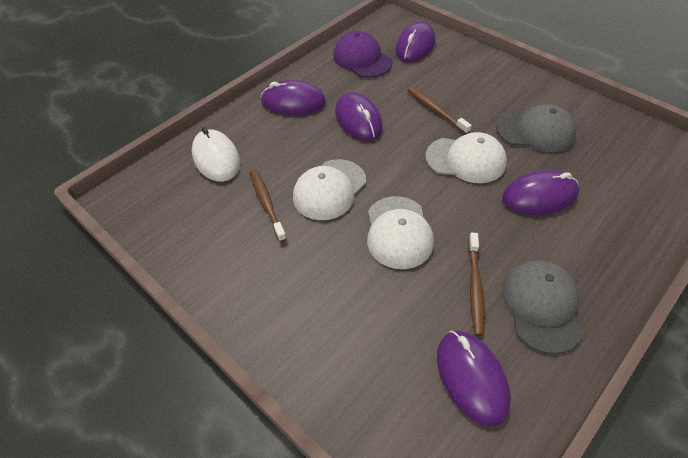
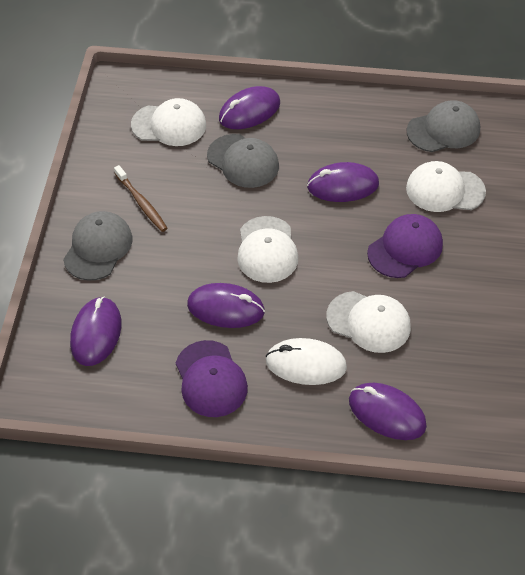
brown toothbrush: [250,169,287,242] [407,87,472,134] [468,233,485,336] = 3 -> [114,165,167,232] = 1
grey cap: [496,104,576,152] [502,260,583,354] = 2 -> [63,211,132,281] [207,134,279,188] [407,100,480,152] = 3
purple cap: [333,31,392,78] = 1 -> [176,340,248,417] [367,214,443,278] = 2
white cap: [293,159,366,220] [367,196,434,269] [425,132,507,183] = 3 -> [131,98,206,146] [237,216,298,283] [326,291,411,353] [406,161,486,212] = 4

